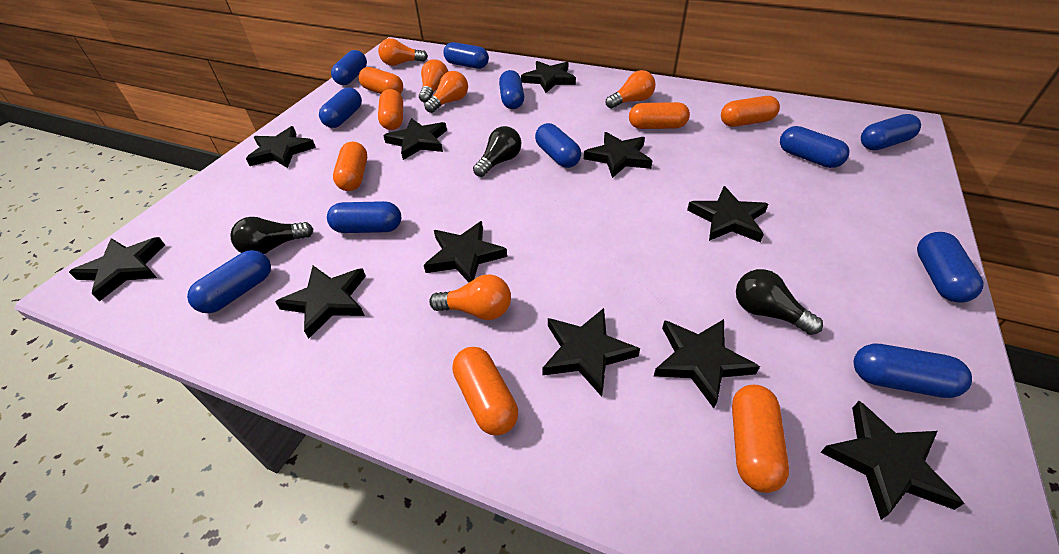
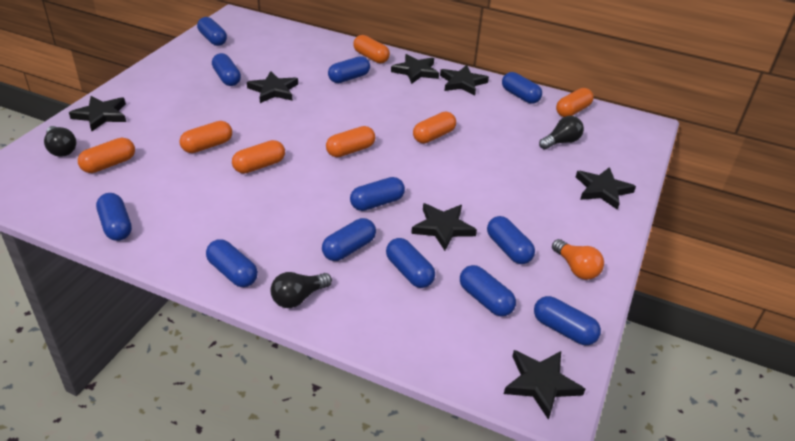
black star: [69,237,165,302] [246,126,316,168] [275,266,366,339] [383,118,447,160] [424,221,507,282] [521,61,576,93] [542,308,640,397] [584,132,652,178] [654,319,760,408] [687,186,769,242] [820,401,965,520] = 11 -> [69,96,126,131] [247,71,298,103] [391,54,439,84] [411,203,477,251] [440,65,489,96] [504,350,585,420] [576,167,636,210] = 7
blue capsule: [187,250,271,313] [319,88,362,128] [327,201,401,233] [331,50,367,85] [443,42,489,69] [499,70,524,109] [535,123,581,168] [780,126,849,168] [854,343,972,398] [861,114,921,150] [917,232,984,303] = 11 -> [96,193,132,241] [197,17,227,46] [206,239,258,287] [212,53,241,86] [322,218,376,261] [328,56,370,83] [350,177,405,211] [386,238,435,288] [460,265,516,317] [487,216,535,264] [502,72,542,104] [534,296,601,345] = 12
orange light bulb: [378,38,428,66] [419,59,448,103] [424,71,468,113] [429,274,511,320] [605,70,656,108] = 5 -> [552,239,604,280] = 1

